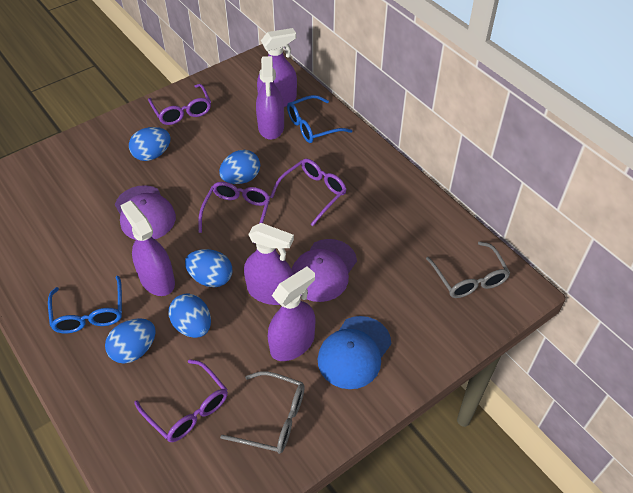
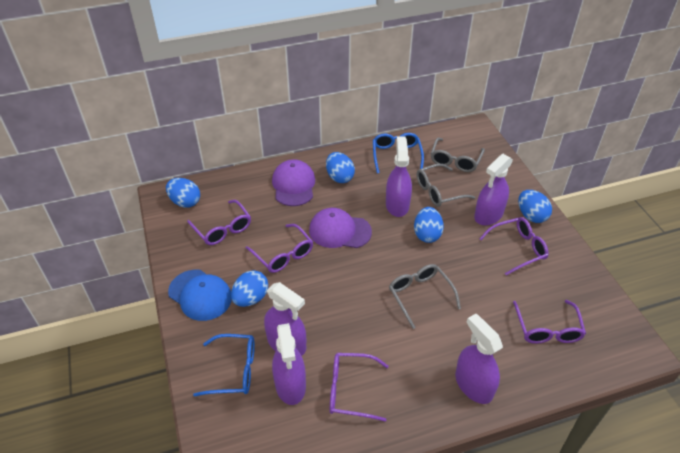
grey glasses: [220,371,305,454] [426,241,510,298] = 2 -> [389,264,461,329] [417,163,475,207] [431,138,485,172] = 3
purple glasses: [134,359,228,442] [148,84,211,125] [198,182,270,244] [270,158,347,226] = 4 -> [187,200,251,245] [246,224,313,273] [330,353,389,422] [479,217,548,276] [513,300,586,344] = 5

